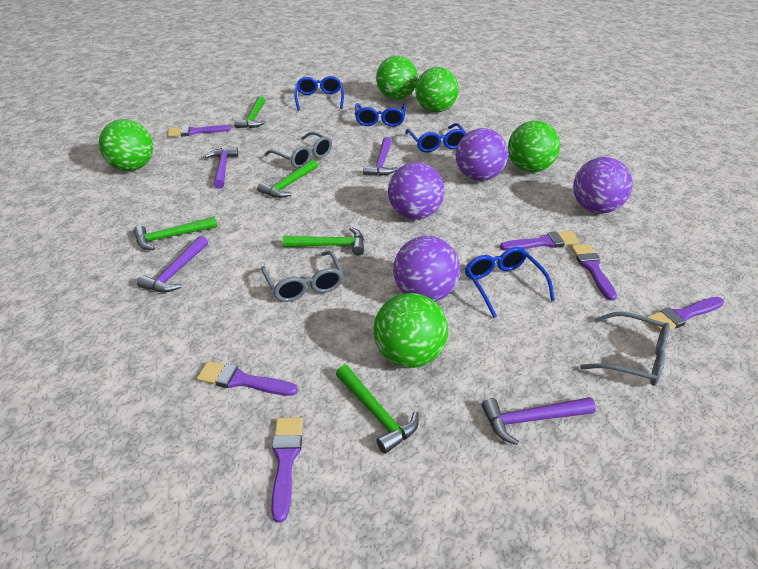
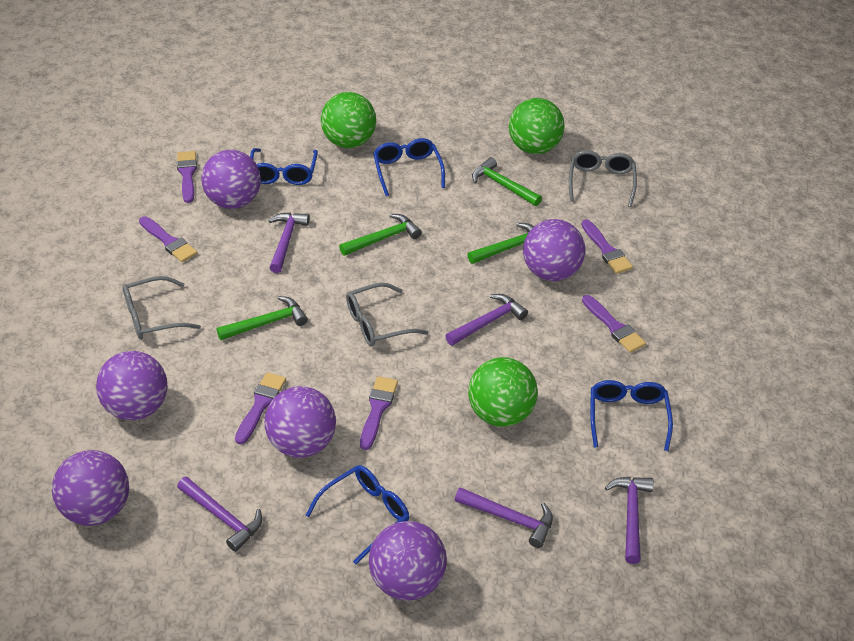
green ball: [99,119,153,171] [374,293,448,368] [376,56,418,100] [415,67,459,112] [508,121,560,172] = 5 -> [321,92,376,148] [468,357,538,427] [509,98,565,154] = 3
green hammer: [133,216,217,250] [234,96,266,128] [257,159,318,198] [283,227,364,256] [336,365,419,454] = 5 -> [217,296,308,340] [339,214,422,256] [467,223,534,264] [472,157,542,206] = 4
purple ball: [388,162,444,219] [393,236,460,302] [456,128,508,181] [573,157,632,214] = 4 -> [52,450,129,526] [96,351,167,420] [201,150,261,209] [265,386,336,458] [369,521,447,601] [523,219,585,281] = 6
purple hammer: [137,236,208,293] [205,147,238,189] [363,137,398,176] [482,397,596,445] = 4 -> [177,476,262,552] [268,213,309,273] [446,294,528,346] [455,487,553,548] [605,477,654,564] = 5

